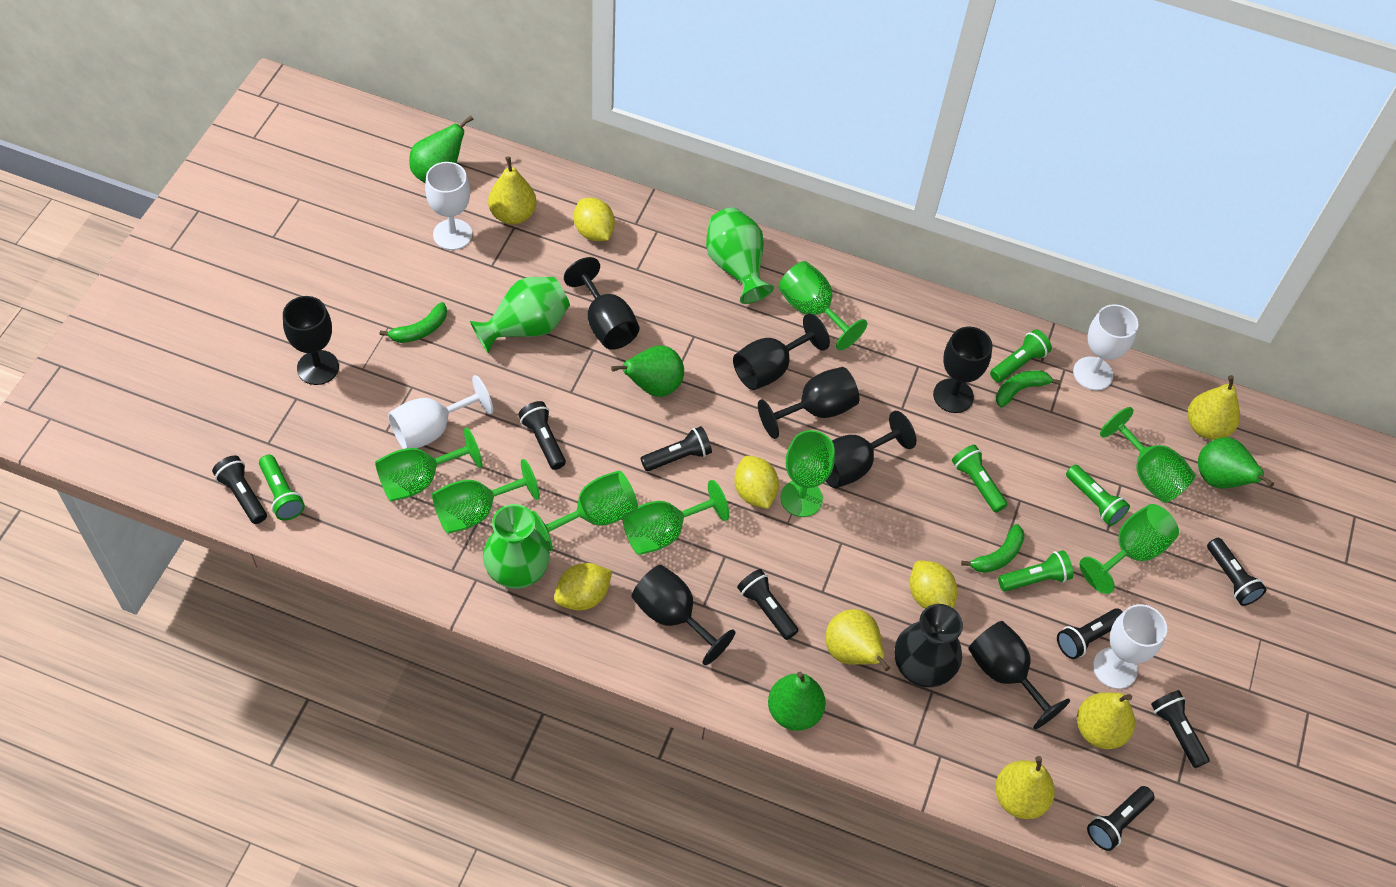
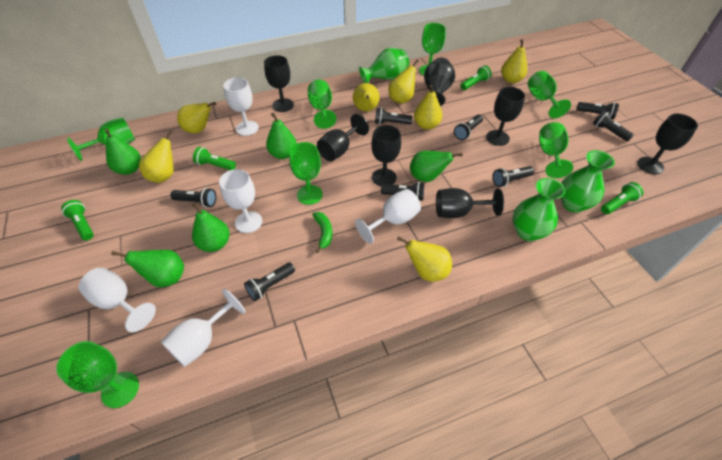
black goblet: [283,296,339,385] [564,257,639,350] [632,565,736,665] [733,313,830,390] [758,367,859,439] [826,411,917,488] [933,327,992,413] [968,621,1070,729] = 8 -> [264,55,294,112] [317,114,369,161] [371,125,401,186] [436,188,504,218] [486,87,525,146] [638,114,698,174] = 6
green banana: [380,302,447,343] [961,524,1025,573] [996,370,1061,408] = 3 -> [312,212,332,253] = 1
green flashlight: [259,455,305,520] [952,445,1008,513] [990,329,1052,383] [998,550,1073,592] [1066,465,1130,526] = 5 -> [61,200,94,240] [193,147,236,170] [461,65,492,90] [601,182,643,214] = 4
green goblet: [375,427,482,501] [432,459,540,534] [532,471,638,551] [622,480,729,555] [778,261,867,350] [780,430,835,517] [1079,504,1179,594] [1100,407,1196,503] = 8 -> [56,341,139,408] [67,118,135,161] [289,142,323,205] [308,80,336,129] [419,23,446,75] [528,71,571,118] [539,122,573,178] = 7
green pear: [409,115,474,183] [611,346,684,397] [768,671,826,731] [1198,437,1274,488] = 4 -> [105,129,141,175] [111,250,184,287] [192,203,230,252] [266,113,297,159] [410,151,463,182] = 5
white goblet: [388,375,493,449] [425,162,472,250] [1073,304,1138,391] [1093,604,1167,689] = 4 -> [78,267,156,332] [161,289,245,367] [219,169,262,233] [223,77,259,136] [355,189,421,244] = 5
yellow lemon: [554,563,612,611] [574,198,615,241] [734,456,779,509] [910,561,958,609] = 4 -> none = 0
yellow pear: [488,156,536,225] [825,609,890,671] [995,756,1055,819] [1077,692,1135,749] [1188,375,1240,440] = 5 -> [139,130,173,183] [177,102,216,133] [353,83,380,111] [388,59,419,104] [397,236,452,281] [414,84,442,130] [501,39,528,83] = 7

